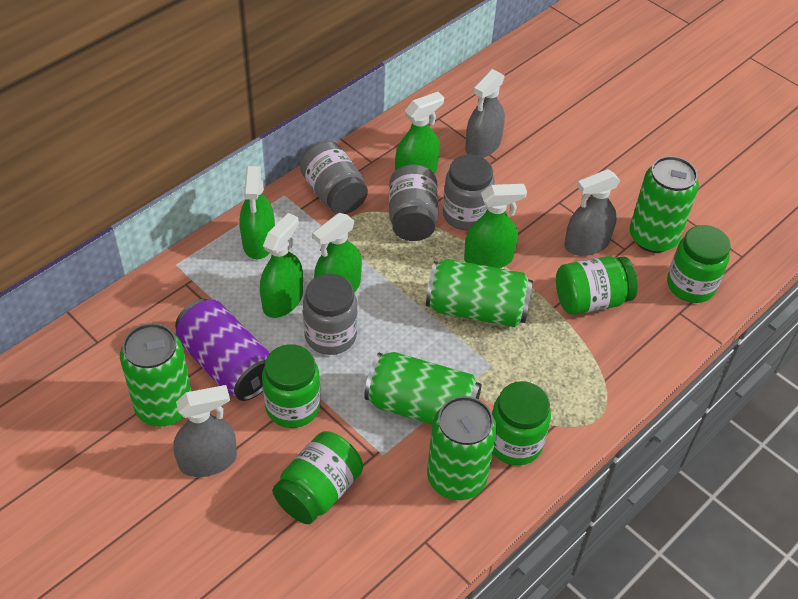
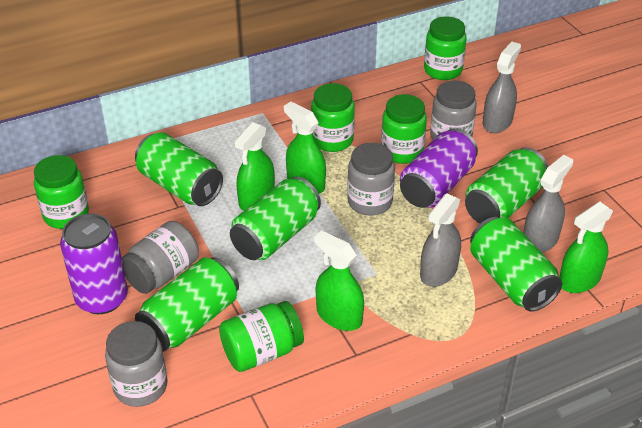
green spray bottle: [240,166,275,259] [260,213,303,318] [313,213,362,292] [395,92,444,174] [464,184,527,268] = 5 -> [234,122,275,211] [284,102,326,194] [314,230,364,331] [559,202,613,293] = 4
purple can: [175,299,270,401] = 1 -> [60,213,128,314] [400,129,478,208] = 2

